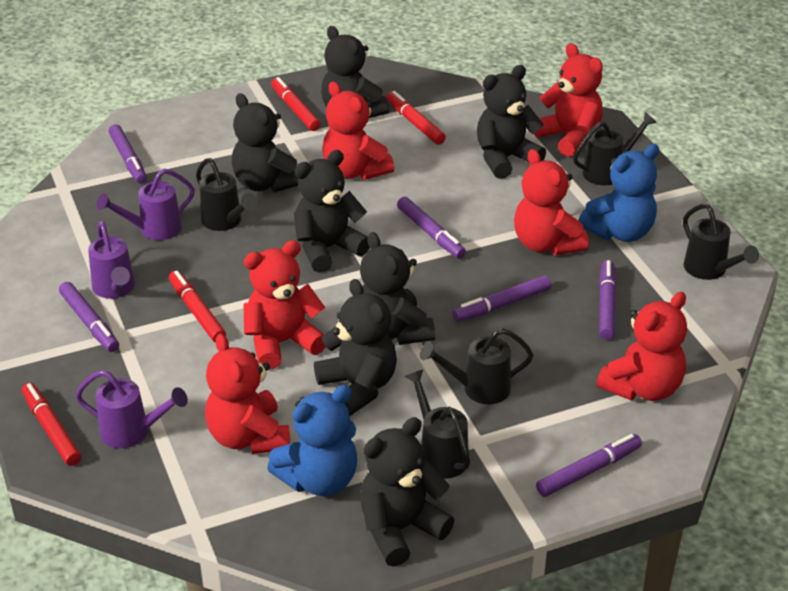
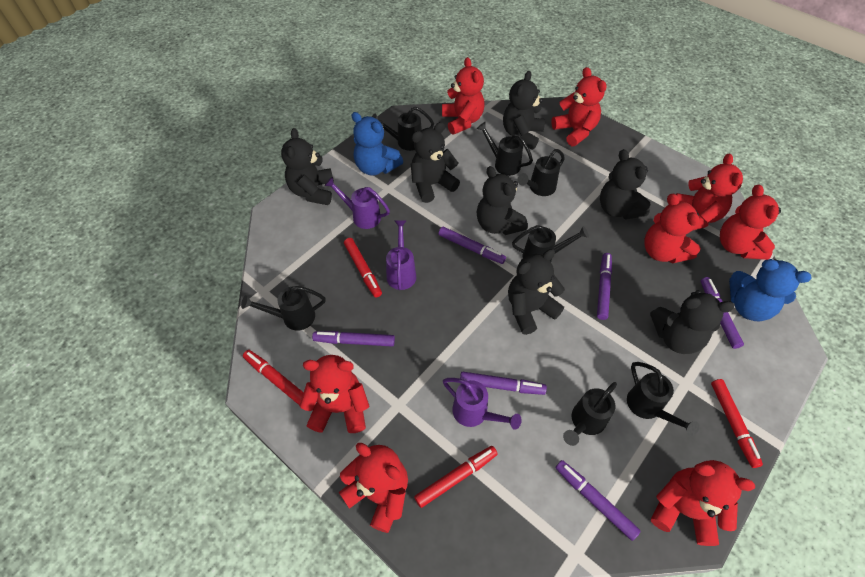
black watering can: [196,158,257,231] [404,369,470,479] [420,328,533,404] [573,112,657,185] [683,204,759,280] = 5 -> [241,286,326,331] [372,107,434,151] [476,122,533,176] [512,225,589,262] [517,149,565,196] [563,382,617,446] [627,362,700,436] = 7
red teddy bear: [205,333,290,454] [244,240,326,370] [322,81,394,180] [514,149,589,255] [534,43,603,157] [597,292,687,401] = 6 -> [299,355,369,433] [339,443,408,533] [442,57,485,135] [551,67,607,146] [644,194,701,264] [651,460,755,546] [676,154,743,231] [720,184,781,260] = 8

